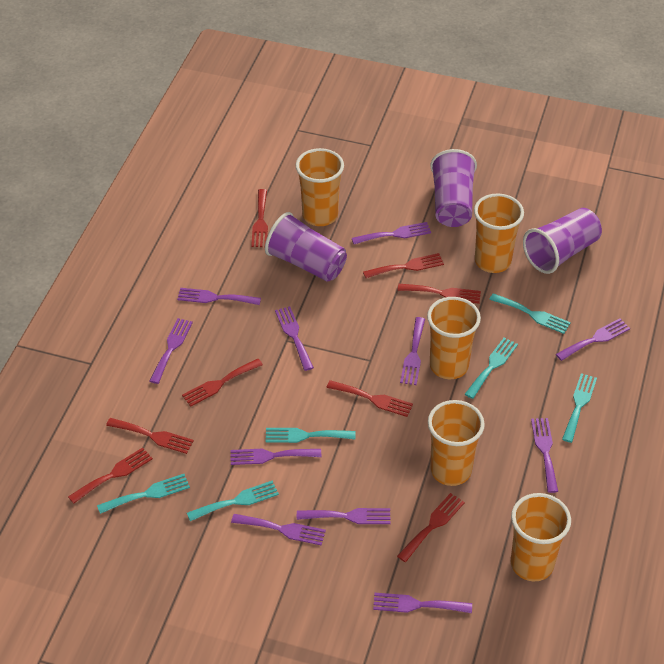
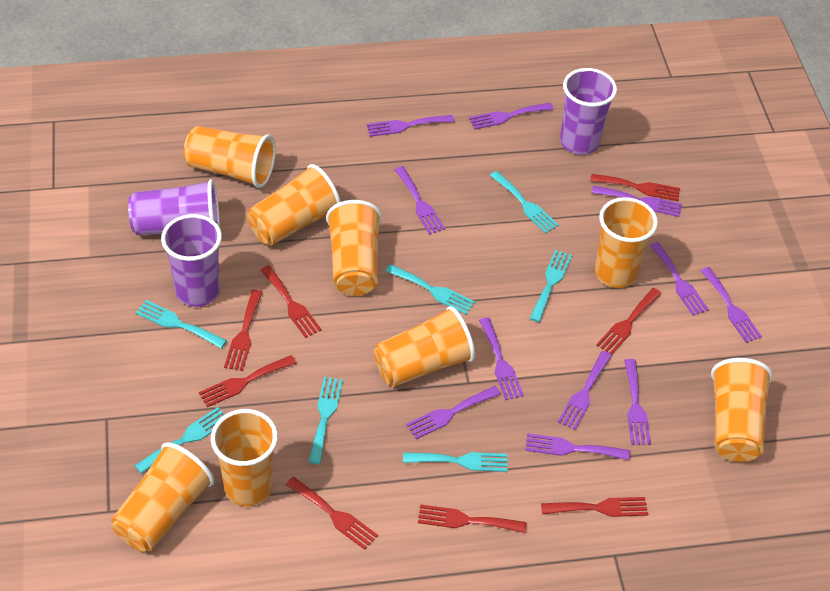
orange cup: [296,148,344,226] [427,297,481,379] [428,400,485,486] [474,194,524,273] [511,493,571,581] = 5 -> [111,442,214,552] [184,126,276,188] [211,409,278,506] [247,164,341,246] [326,200,382,296] [373,306,475,387] [594,197,658,288] [711,358,773,462] = 8
turquoise fork: [97,474,190,514] [187,481,279,521] [265,428,356,443] [465,337,518,399] [489,293,571,334] [562,373,597,443] = 6 -> [135,300,227,348] [135,407,225,474] [308,377,343,464] [385,264,475,315] [403,452,508,472] [490,171,559,233] [529,250,572,322] = 7

